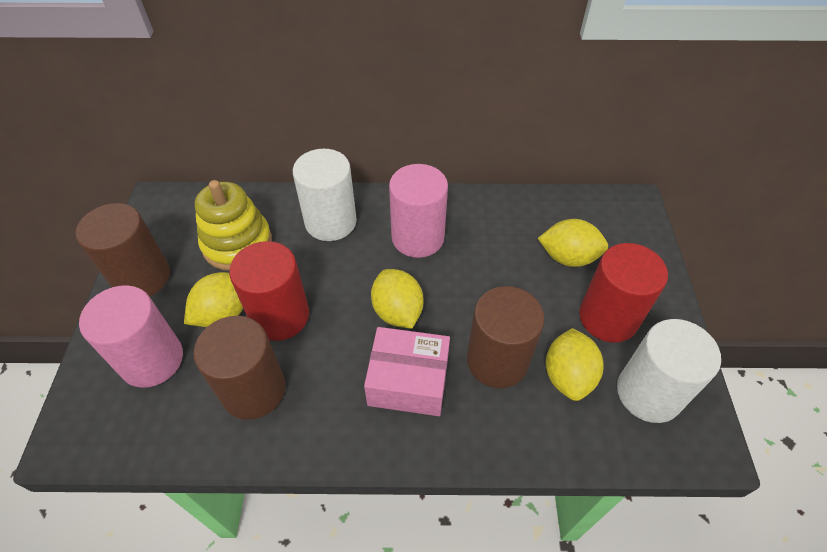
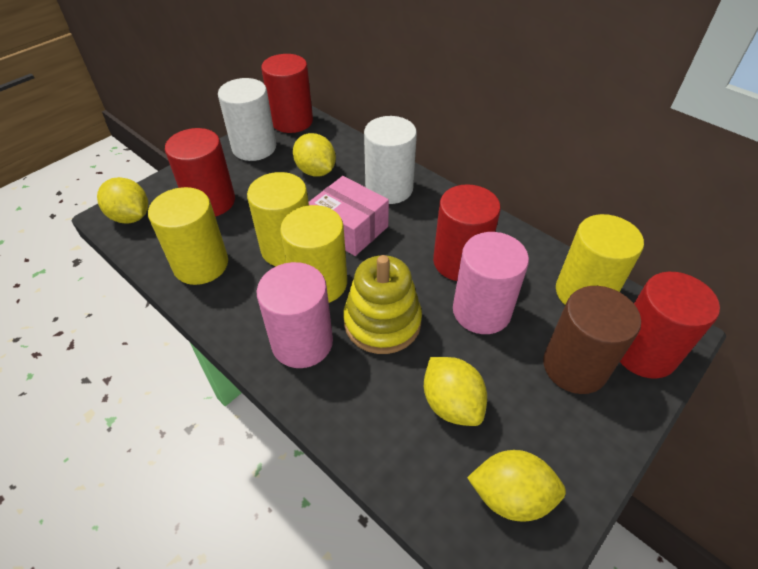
brown cylinder: [75,203,170,297] [193,316,285,420] [467,286,545,388] = 3 -> [543,286,641,394] = 1
red cylinder: [229,241,309,341] [579,243,668,343] = 2 -> [165,128,235,217] [261,54,313,133] [433,184,501,281] [620,272,720,379] = 4
yellow cylinder: none = 0 -> [148,187,228,285] [247,172,309,266] [280,205,347,303] [556,214,644,305] = 4

